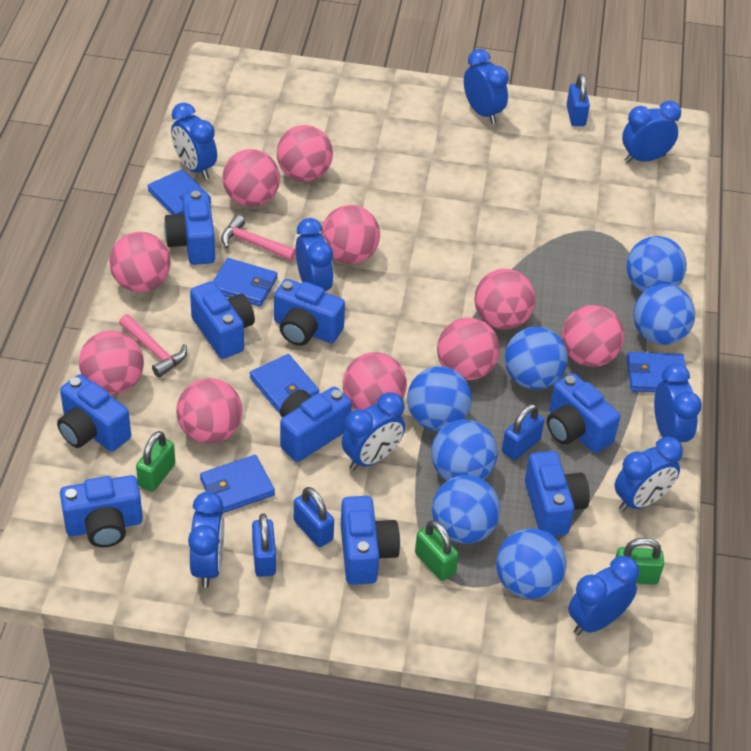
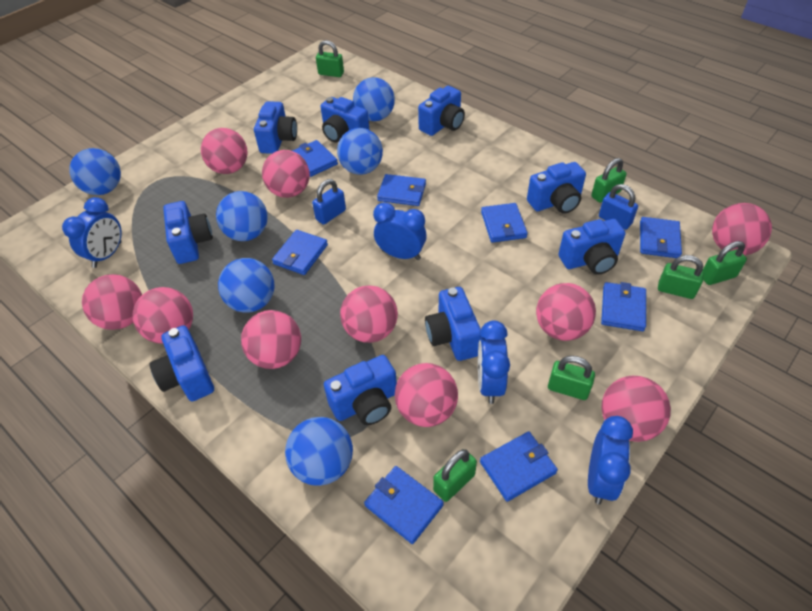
blue ball: [407,366,471,431] [431,419,498,481] [432,475,500,544] [496,528,567,599] [505,327,568,390] [626,236,687,292] [633,284,695,345] = 7 -> [70,148,121,195] [216,191,268,241] [218,258,274,313] [285,417,353,486] [337,128,383,175] [353,77,395,121] = 6
blue clock: [171,103,217,179] [188,491,224,588] [296,218,334,291] [342,392,405,470] [464,49,509,124] [568,556,639,635] [615,437,683,512] [622,101,681,163] [654,363,701,442] = 9 -> [62,197,122,268] [373,202,427,260] [478,320,510,404] [588,416,633,505] = 4
blue padlock: [252,514,276,577] [294,487,334,547] [502,404,544,460] [566,74,590,126] = 4 -> [312,179,346,225] [599,184,638,230] = 2
blue wallet: [148,169,211,215] [200,455,275,513] [213,258,278,307] [250,354,319,414] [627,352,688,392] = 5 -> [272,230,328,275] [292,140,338,177] [364,466,444,544] [377,174,426,206] [480,431,558,502] [481,203,528,243] [601,282,646,331] [640,217,682,258] = 8
green padlock: [136,431,175,492] [415,520,459,581] [615,538,664,585] = 3 -> [316,40,344,77] [433,449,477,502] [548,356,595,400] [591,158,627,203] [658,255,704,299] [702,241,747,285] = 6
pink hammer: [119,314,187,377] [221,215,296,261] = 2 -> none = 0

